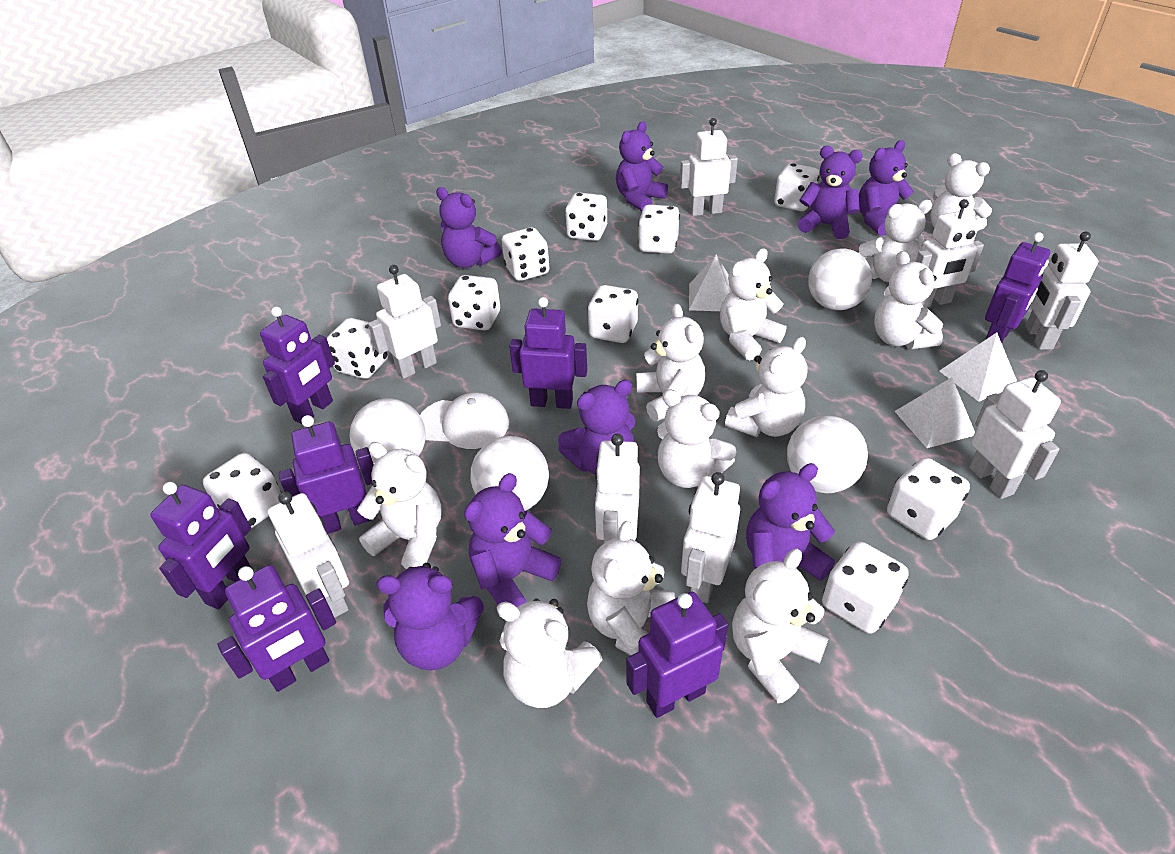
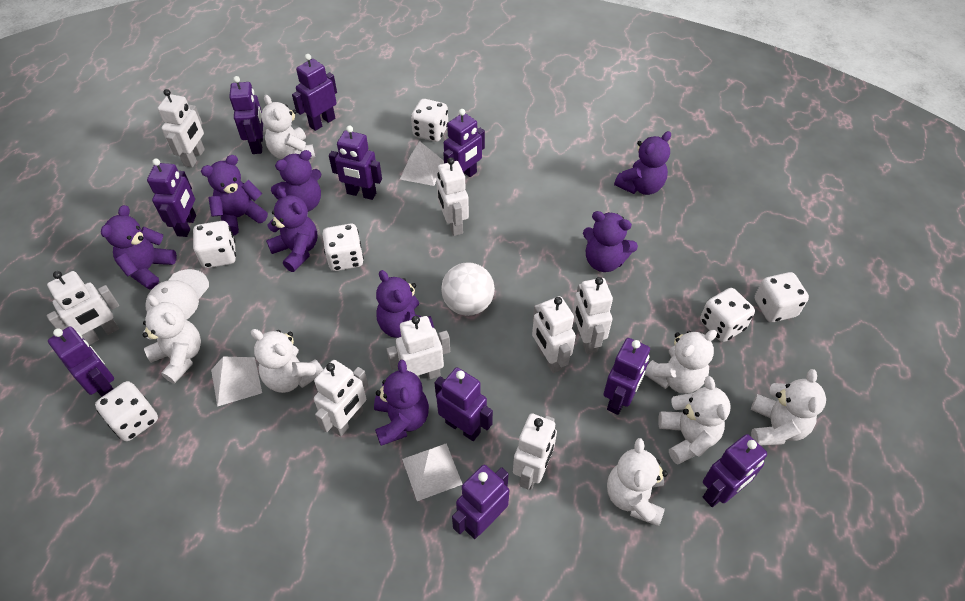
purple robot: [150,482,251,609] [218,565,336,692] [260,307,335,425] [279,415,374,534] [509,297,587,409] [626,592,729,718] [985,232,1050,343] = 7 -> [48,326,114,397] [147,159,196,237] [229,76,263,154] [292,54,337,131] [329,125,382,200] [435,367,493,441] [443,109,485,177] [452,465,509,539] [604,338,650,415] [703,434,767,507] = 10
white ball: [349,398,426,464] [471,436,549,511] [787,416,868,493] [808,248,872,310] = 4 -> [441,262,495,316] = 1
white dice: [203,453,282,528] [327,318,389,379] [448,275,500,330] [502,227,549,281] [565,192,607,241] [588,285,639,343] [638,204,680,254] [774,163,819,211] [822,541,909,634] [887,458,970,540] = 10 -> [95,381,158,441] [193,221,236,268] [322,224,364,271] [411,99,448,142] [700,288,755,342] [755,272,809,322] = 6
white teddy bear: [357,442,441,569] [496,598,603,708] [587,521,675,655] [636,303,705,421] [657,389,736,488] [720,248,786,360] [725,337,807,437] [732,549,829,703] [859,200,933,282] [874,251,943,349] [931,153,992,231] = 11 -> [143,295,201,383] [251,329,323,393] [261,95,315,159] [607,438,668,526] [644,330,717,394] [658,376,731,465] [751,369,826,446] = 7

